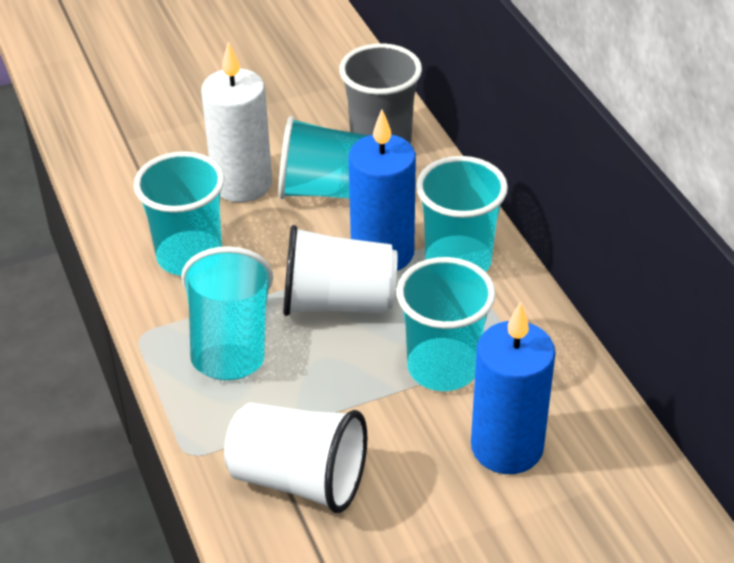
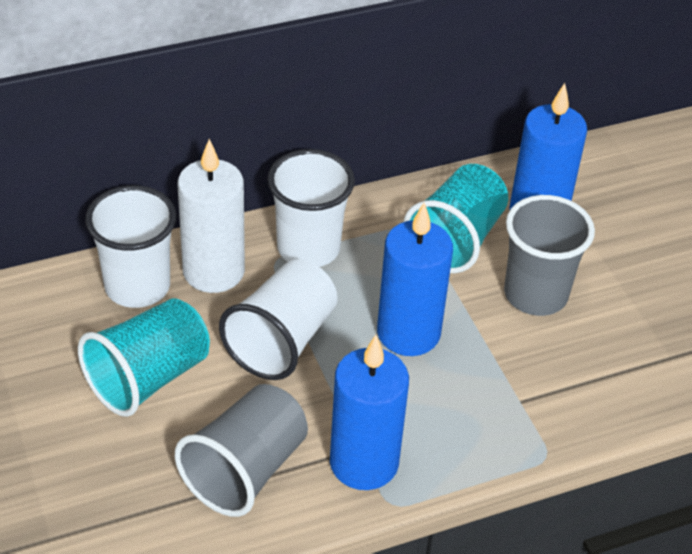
blue candle: [349,109,416,271] [471,302,556,474] = 2 -> [330,335,409,490] [377,202,453,356] [509,83,587,211] = 3
grey cup: [339,43,422,144] = 1 -> [175,384,308,517] [504,195,595,316] = 2
turquoise cup: [134,151,225,276] [181,246,273,380] [278,116,369,199] [397,257,496,391] [416,156,508,272] = 5 -> [78,298,210,417] [403,164,508,274] = 2
white cup: [224,402,367,513] [283,225,397,316] = 2 -> [85,185,176,308] [219,259,338,380] [268,149,355,267] = 3

